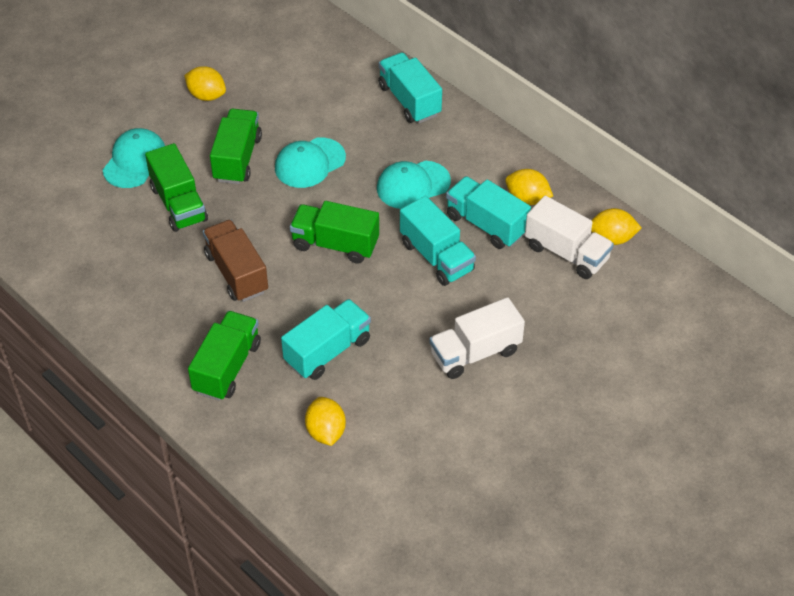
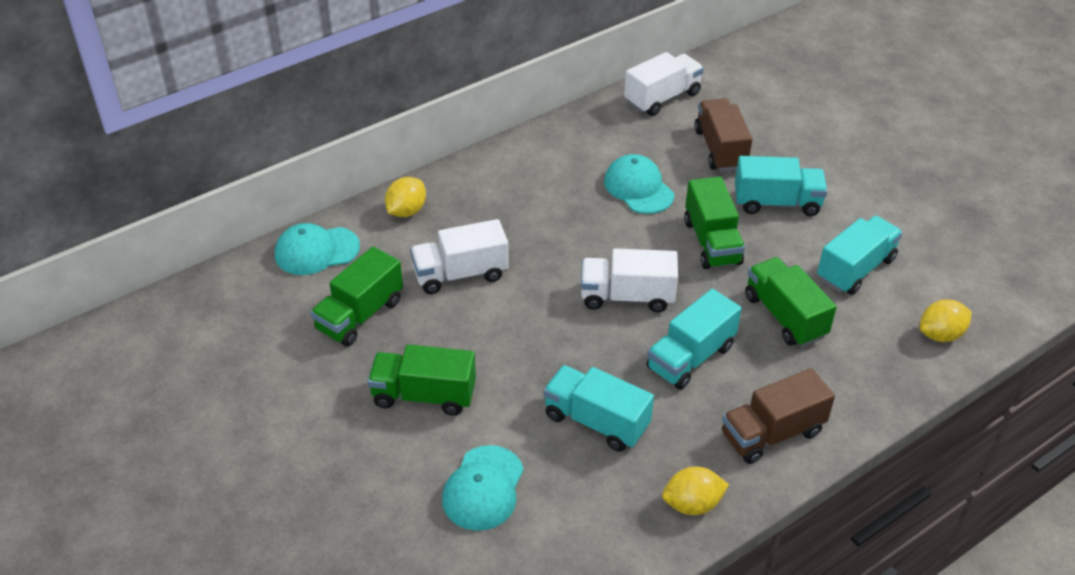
brown truck: [203,220,268,302] = 1 -> [694,98,752,172] [722,368,835,464] = 2
white truck: [429,297,525,379] [525,196,614,279] = 2 -> [410,219,509,294] [581,248,678,312] [624,52,704,116] = 3
yellow lemon: [184,66,226,101] [305,397,346,446] [505,169,553,205] [591,208,641,245] = 4 -> [385,177,426,217] [662,466,729,515] [920,299,972,342] = 3

